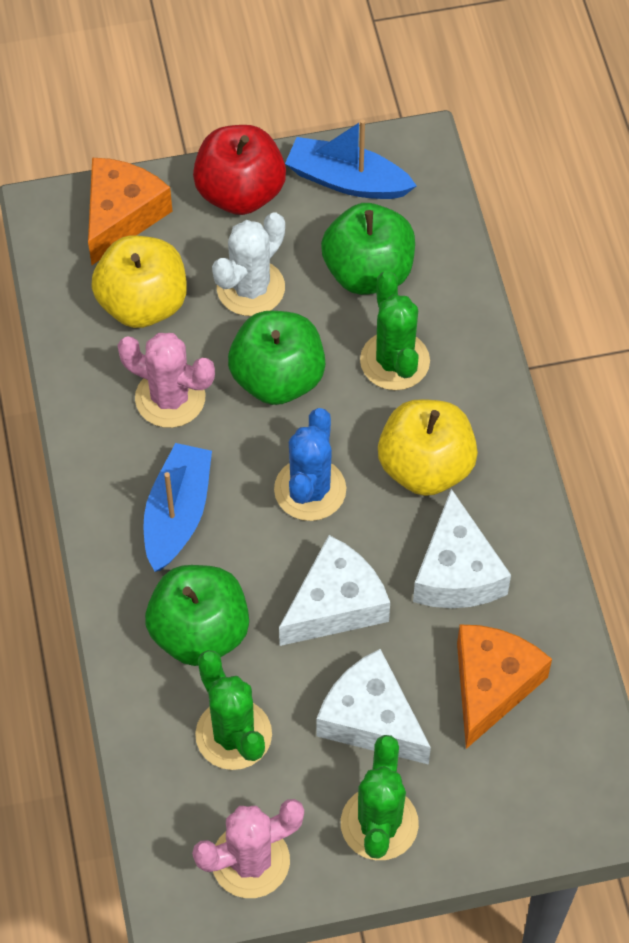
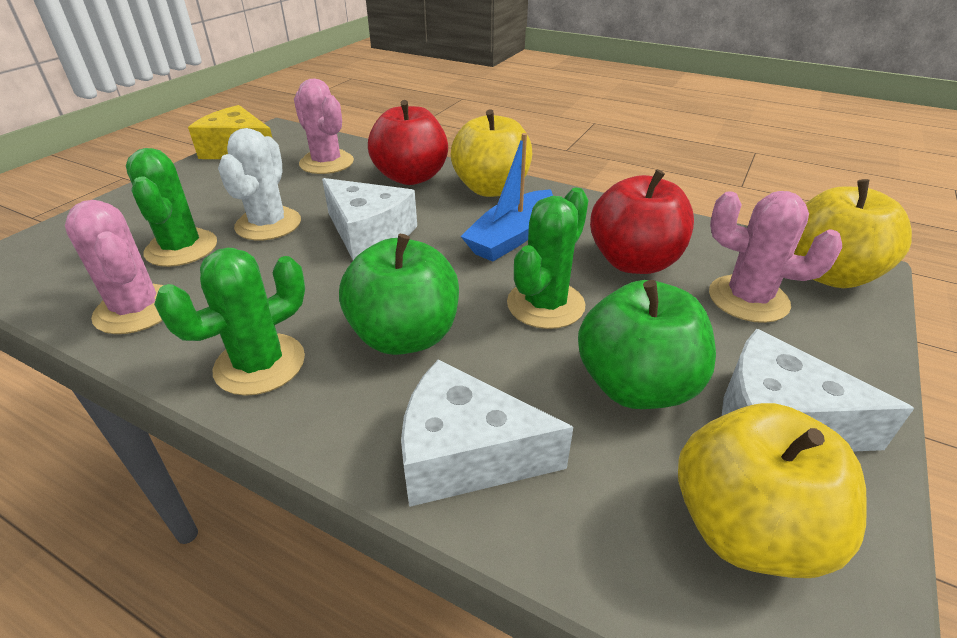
blue boat: [144,443,212,572] [285,119,417,199] = 2 -> [461,133,553,262] = 1
blue cactus: [274,408,346,521] = 1 -> none = 0
green apple: [145,565,249,666] [228,311,325,405] [321,203,415,295] = 3 -> [339,234,459,355] [578,280,716,409] = 2
orange cheese: [88,158,173,265] [457,625,552,749] = 2 -> none = 0
pink cactus: [118,333,215,428] [192,799,304,898] = 2 -> [65,200,163,334] [294,78,354,174] [709,191,842,323] = 3
red apple: [193,125,286,215] = 1 -> [368,100,448,185] [590,169,694,274] = 2
yellow apple: [91,236,187,328] [378,399,478,496] = 2 -> [451,109,532,197] [678,403,867,578] [794,179,912,288] = 3
yellow cheese: none = 0 -> [188,105,272,159] = 1

